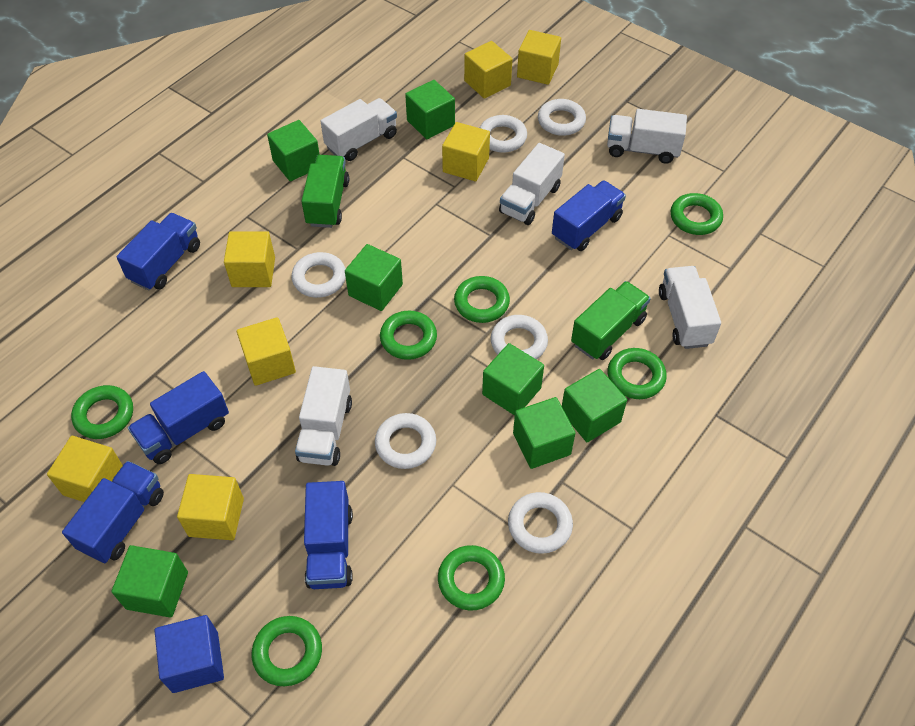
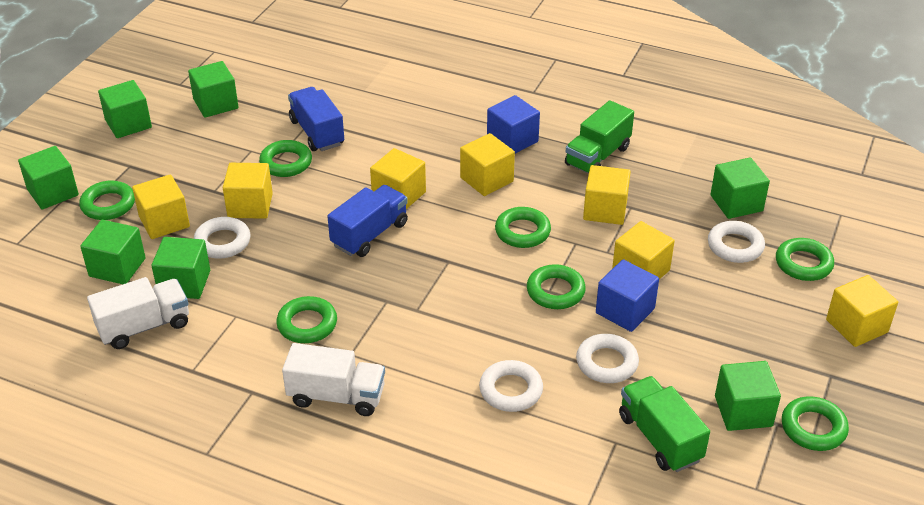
blue cube: [155,615,224,693] = 1 -> [487,95,540,154] [596,259,659,332] = 2
blue truck: [62,461,164,563] [117,213,200,291] [128,371,229,464] [304,481,353,589] [552,180,626,251] = 5 -> [288,87,344,151] [327,185,408,257] = 2
white ring: [291,252,346,298] [375,413,436,469] [480,115,527,153] [491,315,548,359] [508,492,573,554] [538,99,586,136] = 6 -> [194,217,250,259] [479,360,543,412] [576,334,639,383] [708,221,765,263] = 4
white truck: [295,366,352,466] [320,98,397,161] [499,143,565,225] [607,109,687,164] [659,266,721,349] = 5 -> [87,277,189,349] [282,343,385,416] = 2

